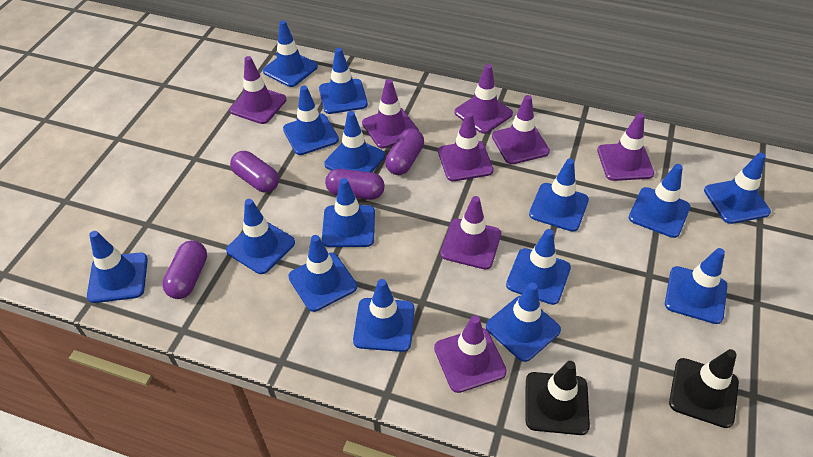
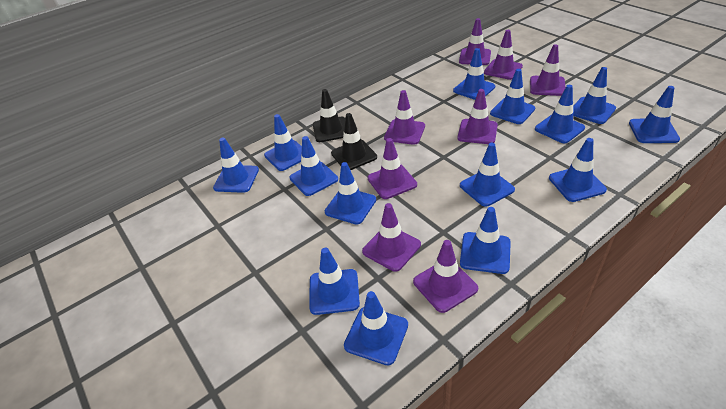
blue traffic cone: [87,231,148,303] [226,199,295,274] [263,20,318,87] [283,86,339,155] [288,235,357,312] [319,48,368,114] [322,178,375,247] [324,111,385,172] [353,279,415,352] [486,283,561,362] [506,229,571,305] [529,159,589,232] [629,164,690,238] [665,248,727,324] [704,152,771,224] = 15 -> [213,138,259,193] [264,114,302,171] [289,136,338,196] [309,248,360,315] [325,162,376,225] [344,291,408,365] [453,48,495,100] [460,143,515,207] [460,207,511,274] [490,69,535,124] [535,85,585,143] [549,138,607,202] [573,67,616,124] [629,86,680,143] = 14
purple capsule: [162,240,207,299] [230,151,279,193] [325,169,385,200] [385,128,424,175] = 4 -> none = 0

